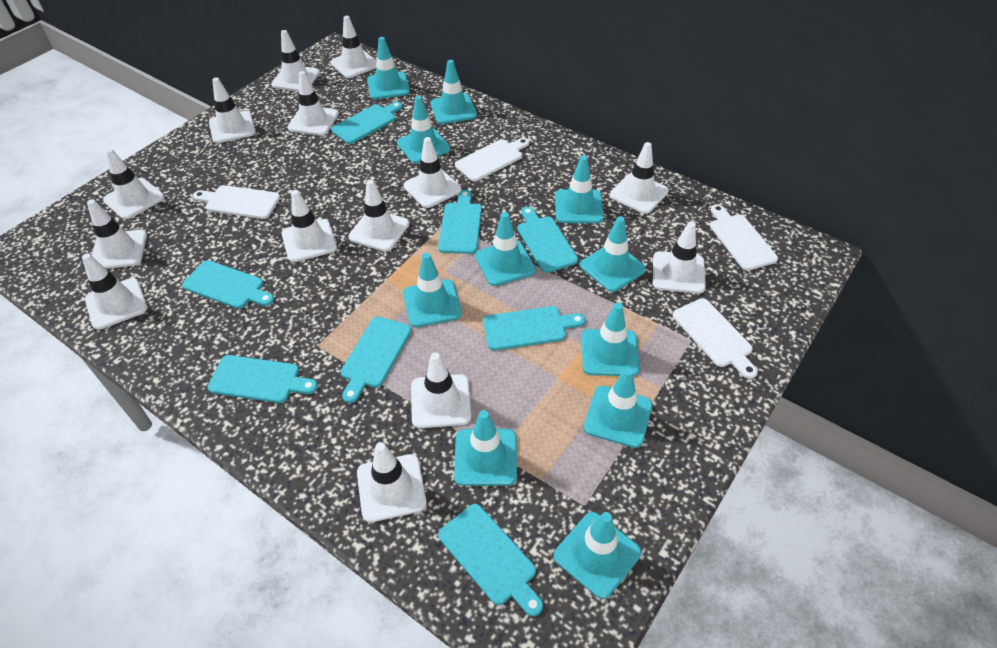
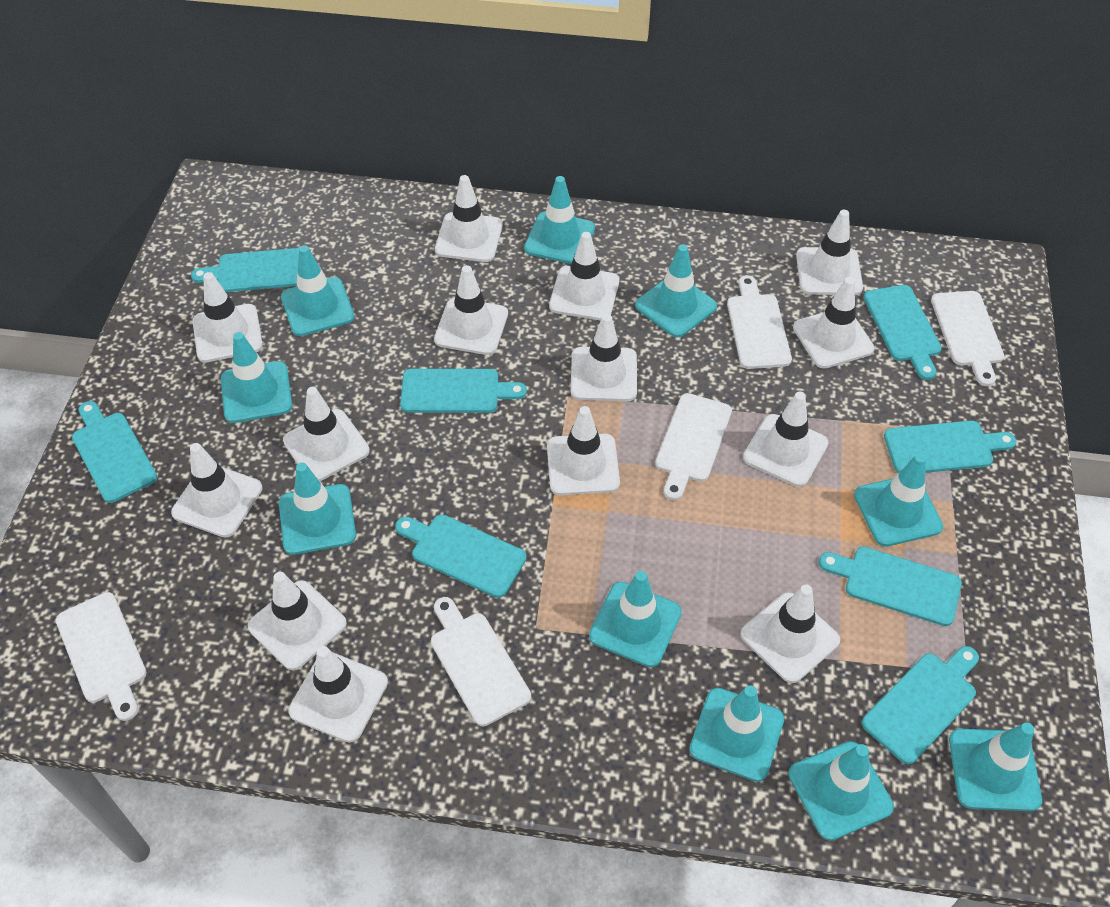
turquoise traffic cone: [367,37,410,99] [397,96,451,164] [403,253,462,327] [431,60,477,124] [454,410,517,486] [475,212,536,286] [554,512,641,599] [555,156,604,223] [580,216,646,292] [581,303,640,376] [584,368,652,448] = 11 -> [221,332,292,423] [279,462,356,555] [281,245,354,336] [524,176,595,264] [589,571,682,667] [635,244,717,338] [689,685,784,782] [788,741,894,841] [854,454,943,547] [949,723,1042,811] = 10
white cutting board: [193,185,280,219] [455,138,529,181] [673,298,758,379] [710,204,778,271] = 4 -> [56,592,147,721] [431,597,531,726] [655,393,732,500] [727,275,792,369] [931,291,1004,386] = 5

